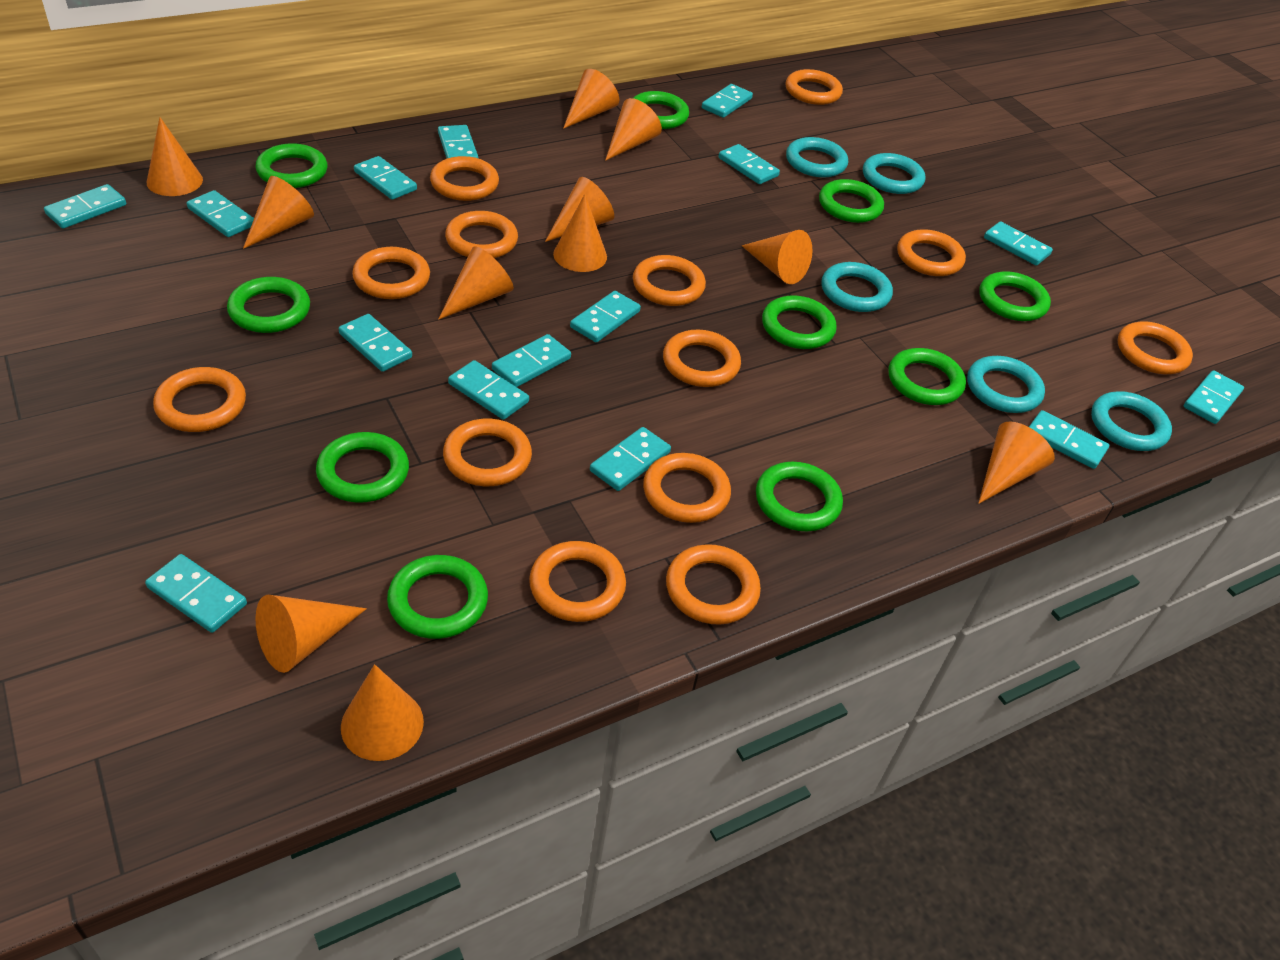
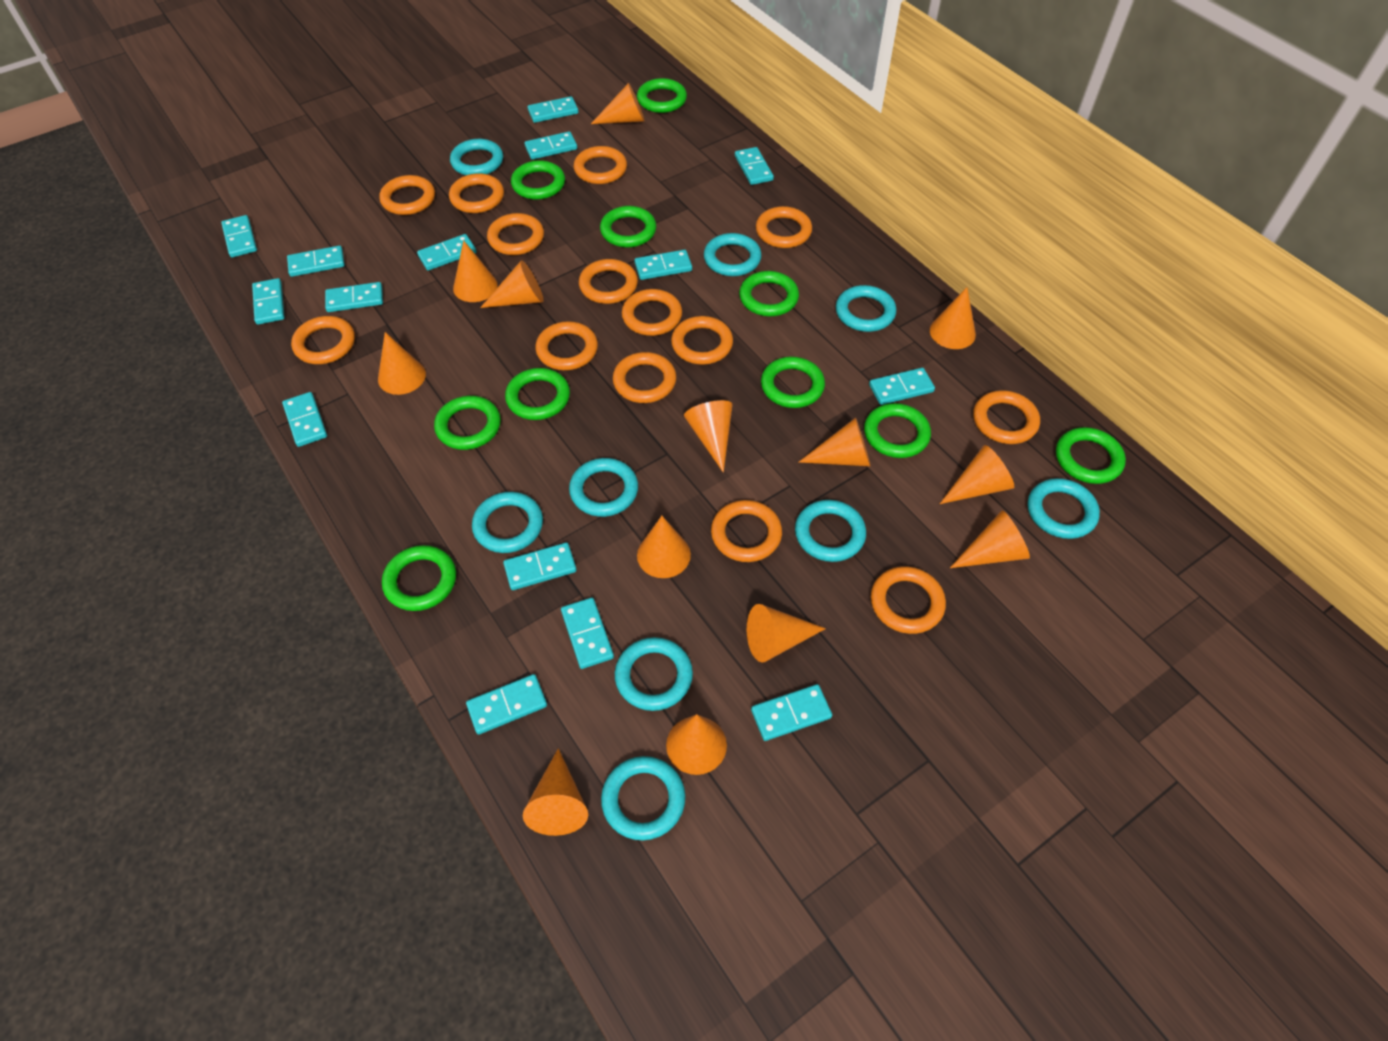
orange cone: [147,117,203,196] [243,176,314,249] [256,594,367,673] [341,664,424,761] [439,246,514,319] [545,177,614,242] [553,194,607,272] [563,69,619,129] [605,98,662,161] [742,230,813,284] [978,421,1055,504] = 11 -> [378,332,426,395] [453,240,498,302] [480,260,544,308] [523,748,588,836] [591,83,645,124] [637,516,691,578] [666,714,727,775] [684,400,733,473] [747,604,826,662] [799,418,871,466] [930,287,976,349] [940,445,1014,504] [950,510,1030,568] = 13
orange ring: [153,367,246,432] [352,247,430,299] [430,156,499,201] [443,419,532,486] [445,211,518,258] [529,541,626,622] [633,255,706,306] [643,453,731,523] [663,330,741,387] [666,544,761,625] [786,69,843,105] [897,229,966,276] [1118,321,1193,374] = 13 -> [291,316,355,364] [379,175,435,215] [449,173,504,213] [487,213,544,255] [535,321,598,370] [574,146,627,184] [579,259,638,304] [613,352,676,403] [622,289,682,336] [671,316,733,365] [711,500,782,562] [756,206,812,248] [871,566,946,634] [973,390,1040,444] = 14
turquoise ring: [786,137,848,177] [822,262,893,312] [863,153,925,194] [967,356,1045,413] [1091,391,1172,451] = 5 -> [450,139,503,175] [472,492,543,553] [569,458,638,517] [601,756,686,840] [615,637,693,711] [704,233,762,276] [795,500,866,562] [836,285,896,332] [1028,478,1100,539] = 9

